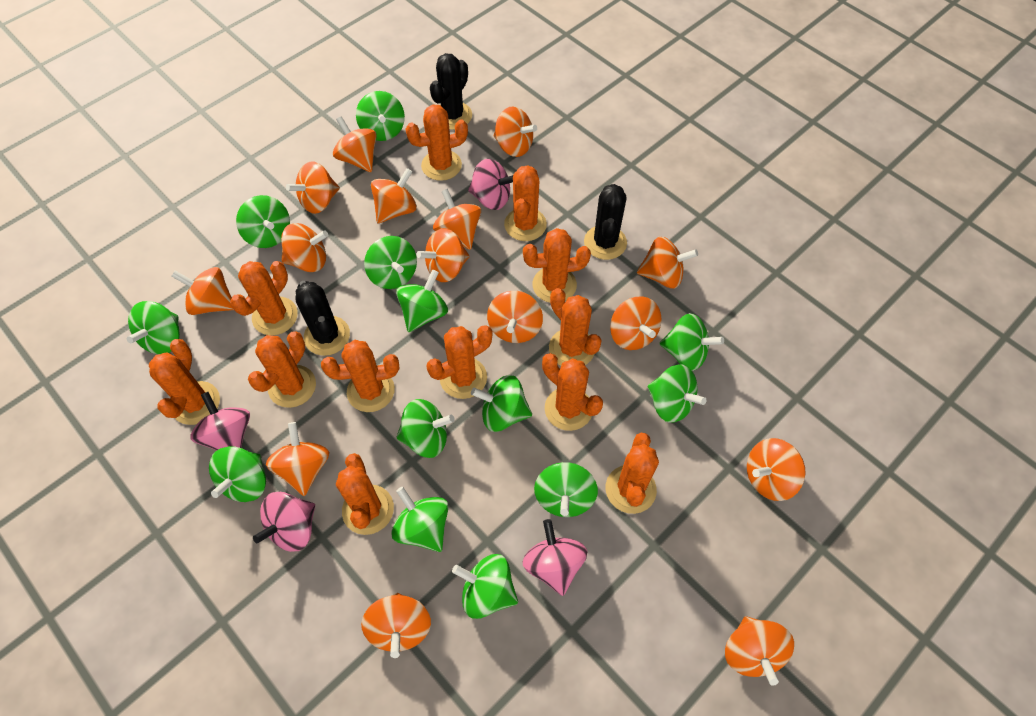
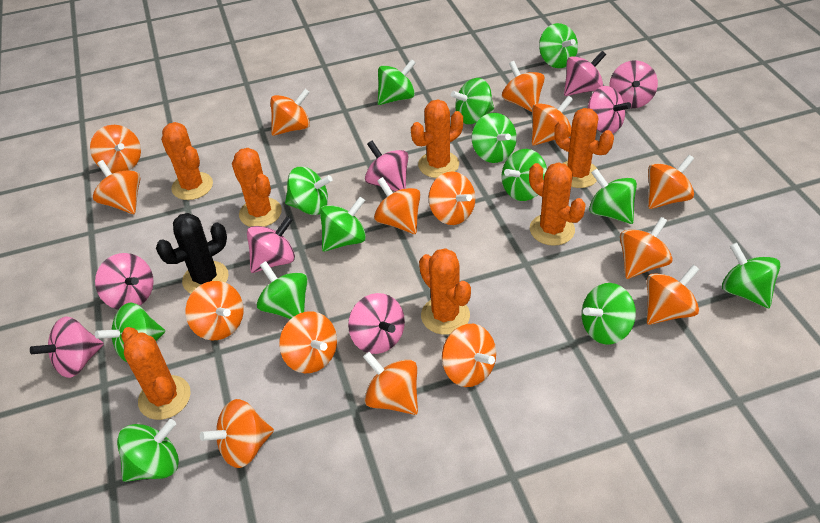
black cactus: [295,281,350,356] [430,53,472,130] [584,184,627,260] = 3 -> [156,213,229,293] = 1
orange cactus: [149,339,220,425] [230,261,298,335] [248,331,316,408] [321,340,400,412] [336,453,394,535] [406,104,468,181] [427,325,493,399] [504,165,547,241] [523,228,591,303] [542,353,603,431] [549,288,602,365] [606,433,659,514] = 12 -> [121,327,191,420] [161,122,213,200] [232,148,282,227] [411,100,463,178] [419,248,471,335] [529,162,585,246] [554,108,614,188] = 7
pink spinning top: [190,392,250,451] [253,492,315,552] [468,159,513,210] [522,519,588,596] = 4 -> [30,316,104,378] [95,253,154,310] [247,216,295,273] [348,293,405,354] [365,140,409,192] [564,51,606,96] [587,86,631,134] [609,60,658,108] = 8

